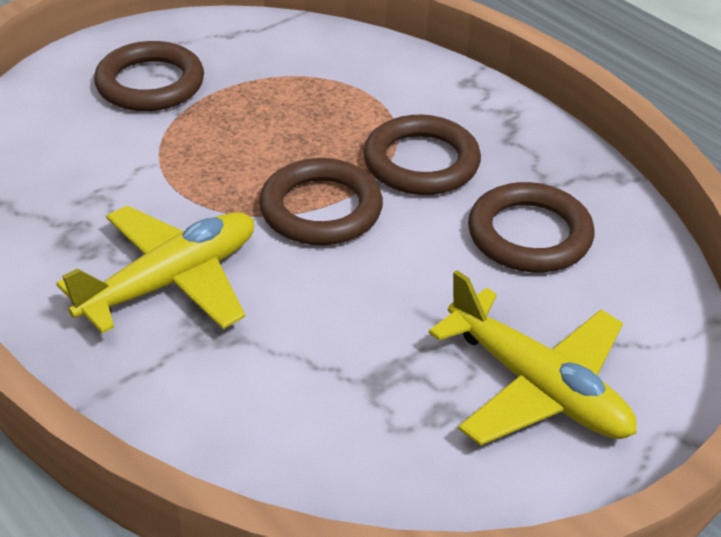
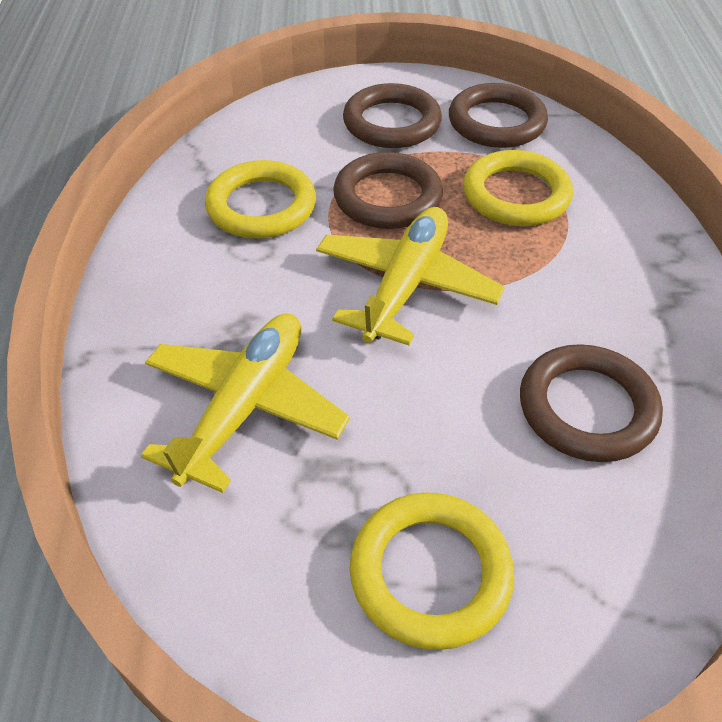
yellow ring: none = 0 -> [205,160,316,239] [350,492,514,650] [463,150,573,226] = 3

